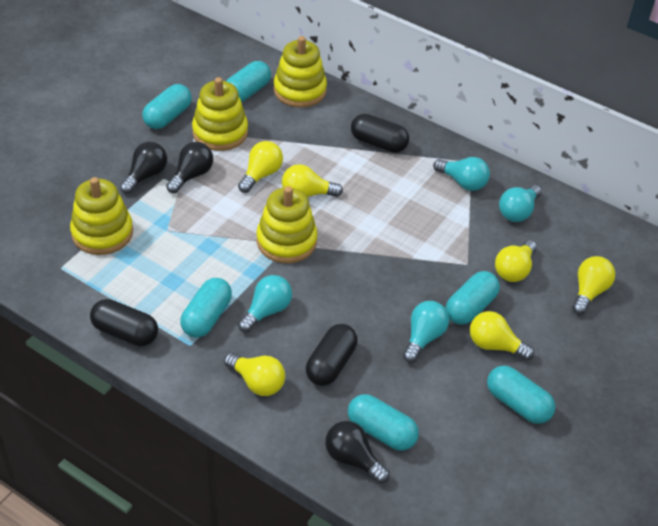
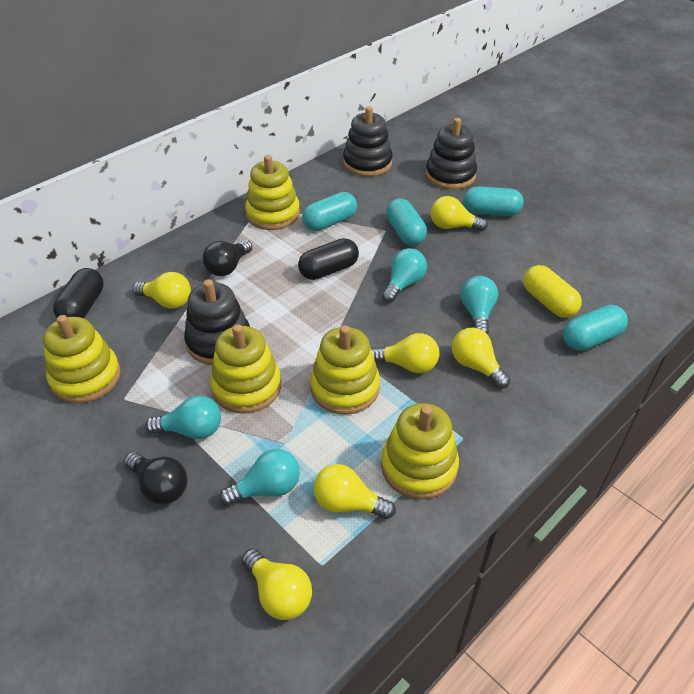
black capsule: [90,299,158,346] [306,324,358,386] [351,114,409,153] = 3 -> [53,268,104,318] [298,238,359,280] = 2
black light bulb: [120,142,167,194] [166,142,213,193] [325,421,390,484] = 3 -> [124,452,187,505] [203,240,253,276] = 2
black stacking toy: none = 0 -> [184,279,250,365] [343,106,393,177] [425,118,477,189] = 3
turquoise capsule: [142,84,192,129] [180,278,232,337] [226,61,271,102] [348,394,419,451] [446,271,500,325] [487,366,555,424] = 6 -> [302,192,357,231] [386,198,427,246] [463,187,524,216] [563,305,628,351] = 4
yellow capsule: none = 0 -> [523,265,582,318] = 1
yellow stacking toy: [70,177,133,255] [192,77,248,151] [256,186,318,263] [273,36,327,108] = 4 -> [43,315,121,404] [210,324,281,414] [245,155,300,230] [310,325,380,415] [381,403,459,500] = 5

